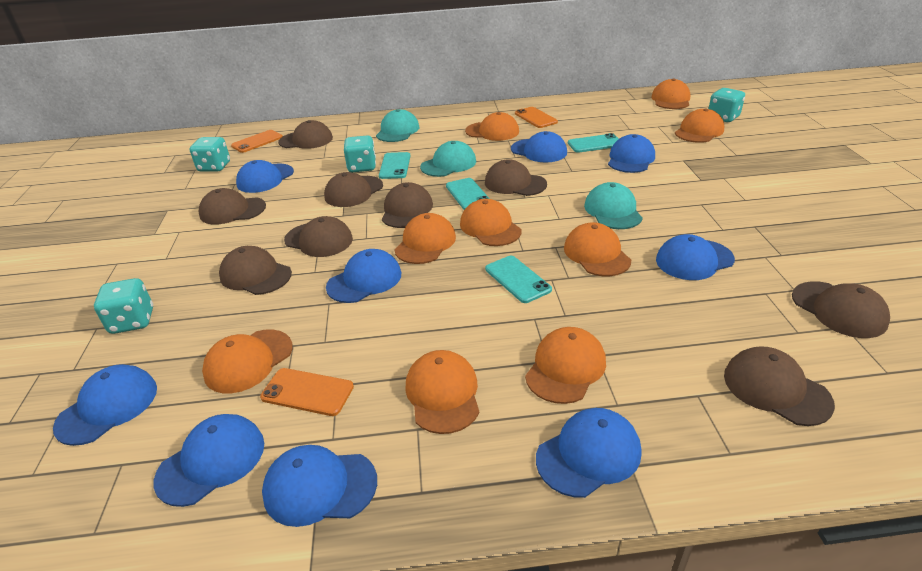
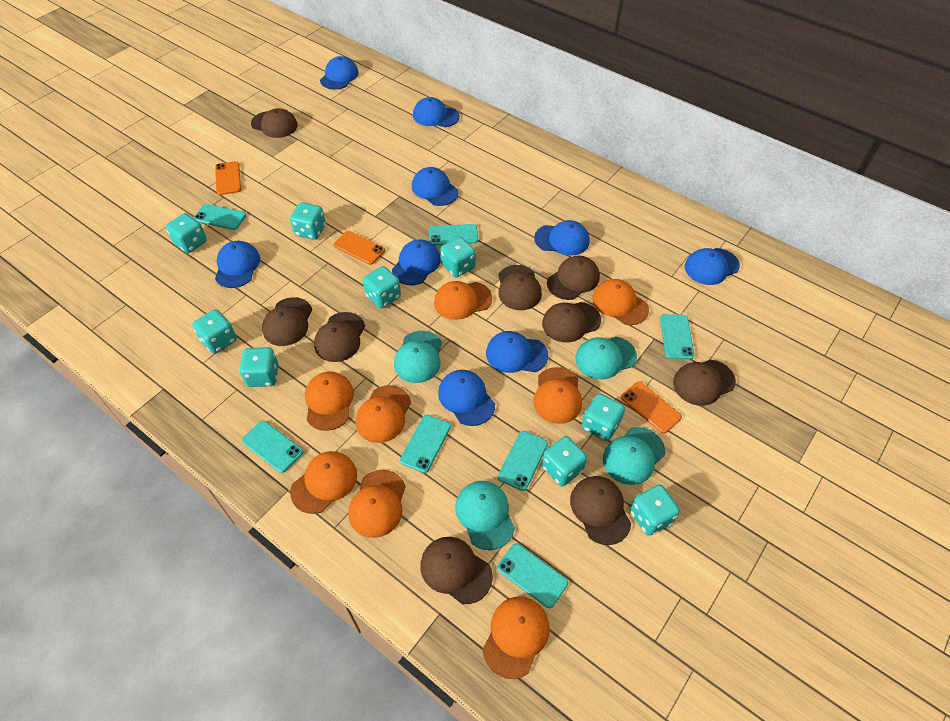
orange cap: [202,329,293,393] [394,213,456,264] [405,350,479,434] [460,199,522,246] [465,112,519,141] [525,327,606,404] [564,222,631,276] [651,79,690,109] [675,108,724,143] = 9 -> [290,451,357,514] [305,372,354,431] [348,470,406,538] [356,385,411,443] [434,281,493,320] [482,596,550,679] [533,367,582,424] [592,279,649,325] = 8
turquoise cap: [376,109,420,142] [420,141,476,177] [584,182,643,229] = 3 -> [394,331,442,383] [455,481,515,550] [576,336,637,380] [603,427,665,485] = 4
turquoise dice: [94,278,153,334] [190,137,230,172] [344,135,376,173] [708,88,745,122] = 4 -> [166,213,207,253] [192,309,237,354] [239,347,278,387] [290,202,326,240] [363,266,401,308] [440,237,476,277] [542,436,587,486] [582,394,625,441] [630,485,680,536] = 9
turquoise phone: [379,152,410,179] [446,178,490,210] [485,256,552,303] [568,133,619,152] = 4 -> [194,204,246,230] [242,421,303,473] [400,415,451,473] [429,224,478,246] [497,543,568,608] [498,431,548,491] [660,314,694,359] = 7

